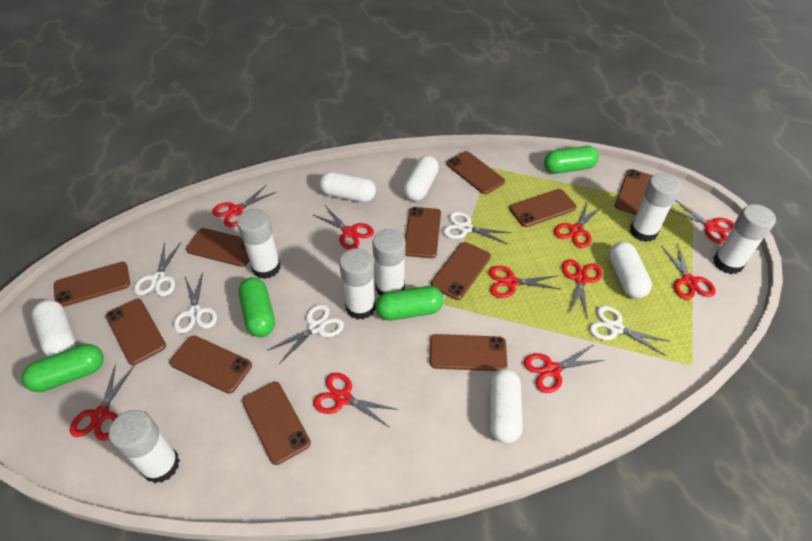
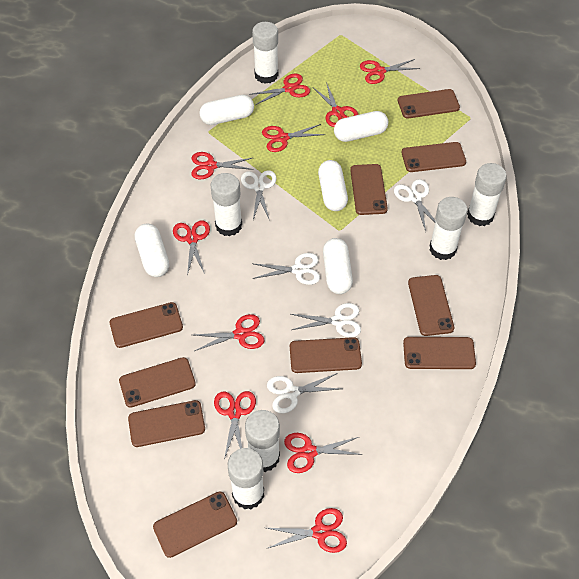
brown phone: [54,262,130,307] [106,298,166,365] [170,336,252,394] [186,228,250,267] [242,382,311,465] [405,207,441,258] [430,334,508,371] [431,242,491,300] [446,151,505,194] [509,189,577,227] [615,169,653,215] = 11 -> [110,302,183,348] [119,357,196,408] [128,400,205,447] [153,492,237,558] [290,337,362,373] [350,164,388,215] [398,89,460,119] [402,142,466,172] [403,337,476,369] [408,275,454,336] = 10
green capsule: [22,344,104,392] [238,277,275,337] [376,286,444,320] [544,146,599,174] = 4 -> none = 0

